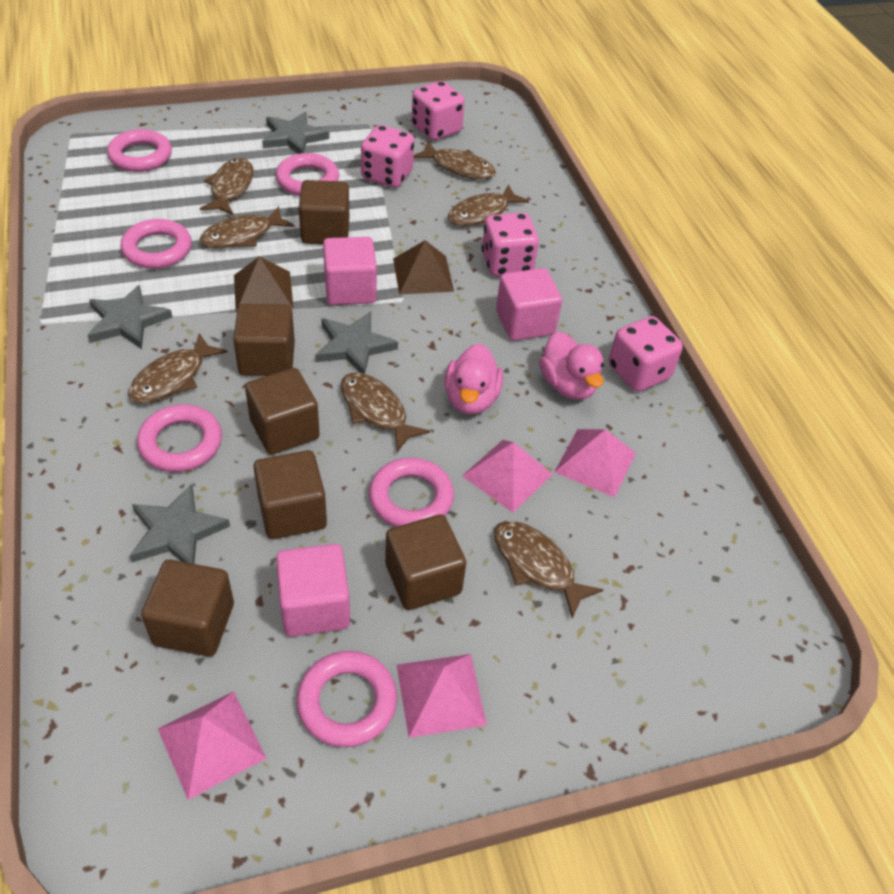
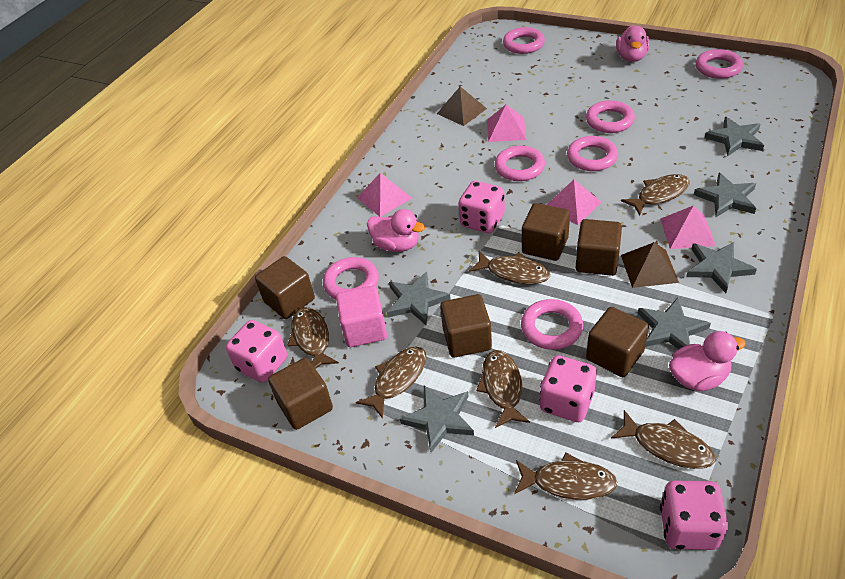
grey star: [87,285,173,349] [130,483,230,564] [262,112,329,154] [315,311,398,374] = 4 -> [387,271,451,325] [400,385,474,453] [638,298,711,349] [686,242,757,293] [694,173,756,217] [704,117,764,156] = 6
pink cube: [276,544,350,637] [323,237,377,305] [496,268,562,341] = 3 -> [336,286,387,347] = 1
pink duck: [444,344,503,414] [539,332,604,400] = 2 -> [367,209,425,252] [616,25,650,62] [669,331,746,391] = 3
pink ring: [107,129,172,172] [120,219,192,269] [137,404,222,472] [276,153,339,196] [297,651,397,747] [369,458,454,527] = 6 -> [323,257,379,299] [495,146,545,181] [503,27,545,54] [521,299,583,350] [567,136,618,171] [586,100,635,133] [696,49,743,79] = 7

